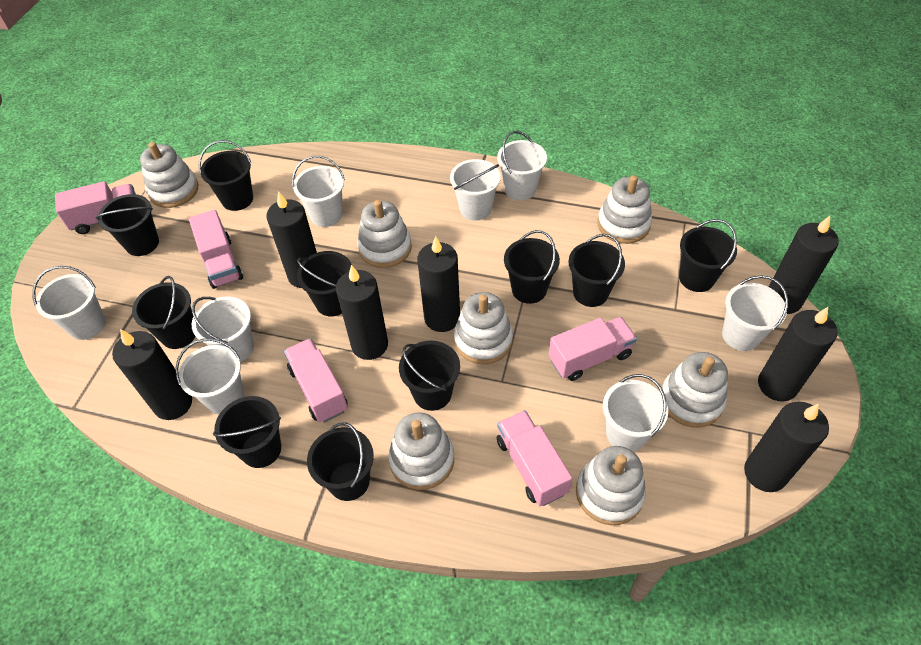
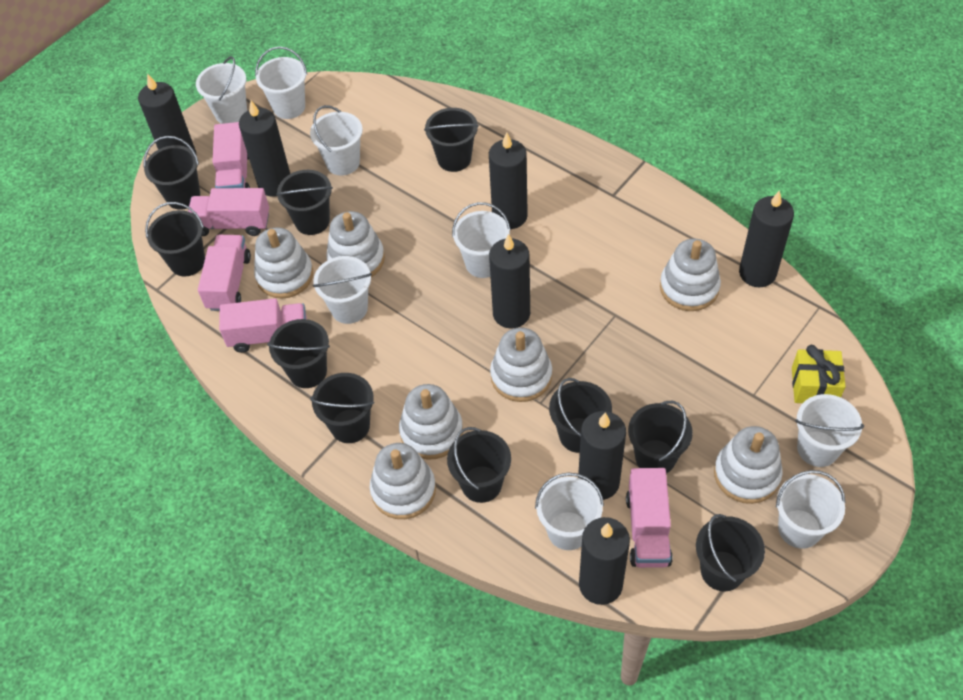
yellow gift: none = 0 -> [792,345,846,403] = 1

